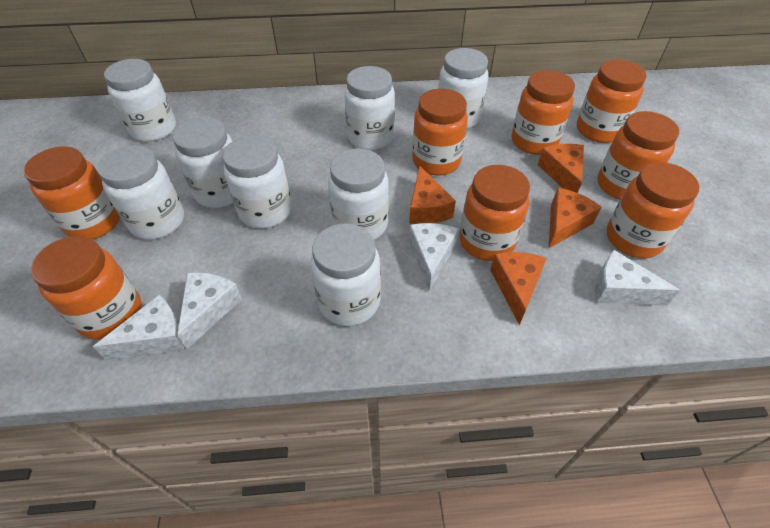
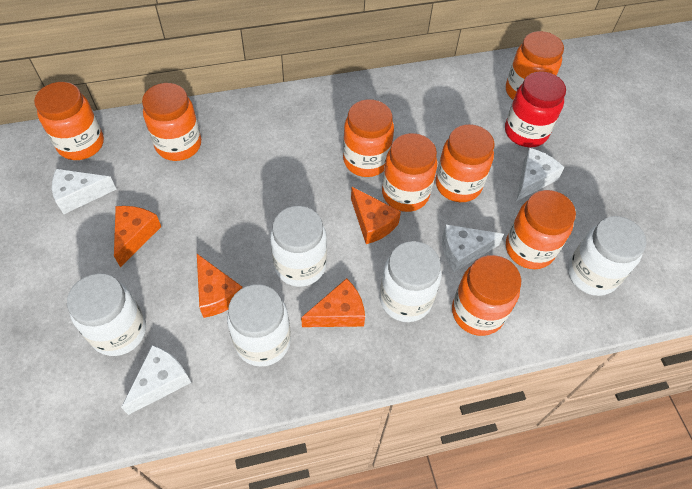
red jar: none = 0 -> [505,71,566,147] = 1
white jar: [98,145,184,240] [104,59,176,142] [173,117,233,208] [223,136,292,228] [310,223,381,326] [328,148,389,240] [344,66,395,150] [438,48,488,129] = 8 -> [67,273,146,356] [227,284,291,367] [270,206,327,287] [380,241,441,322] [568,216,647,296] = 5

